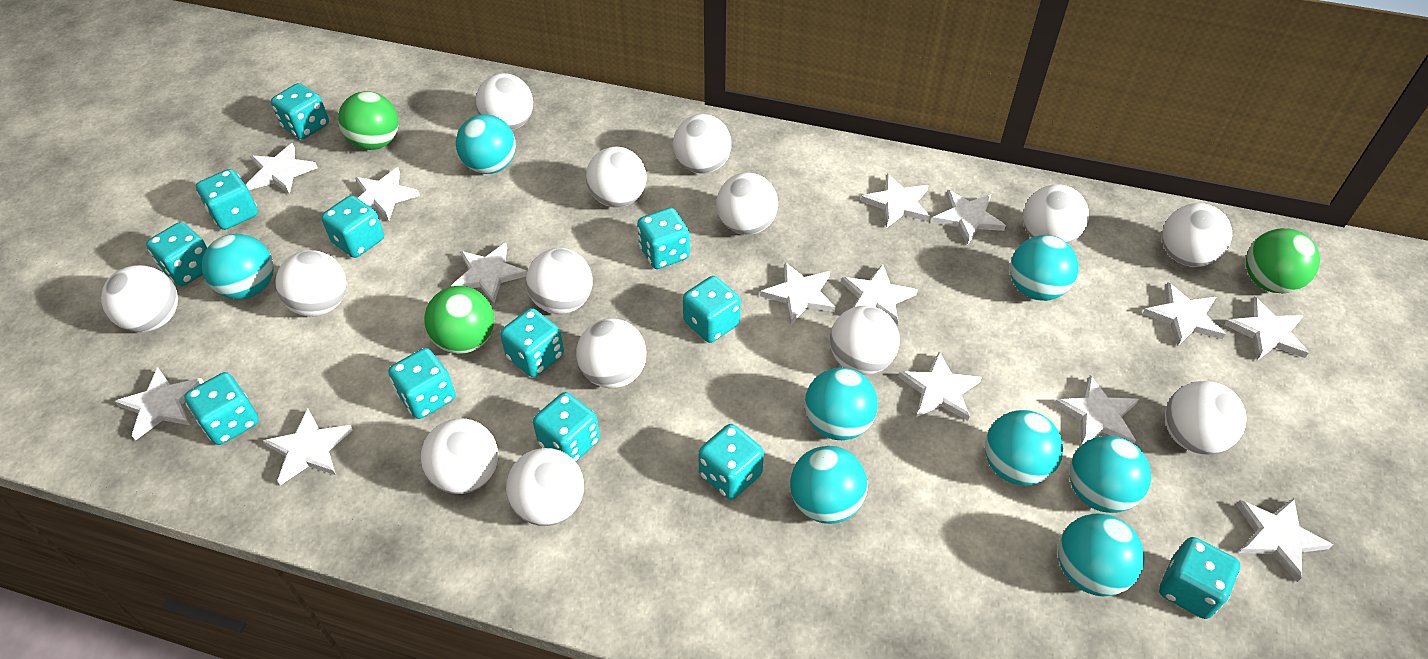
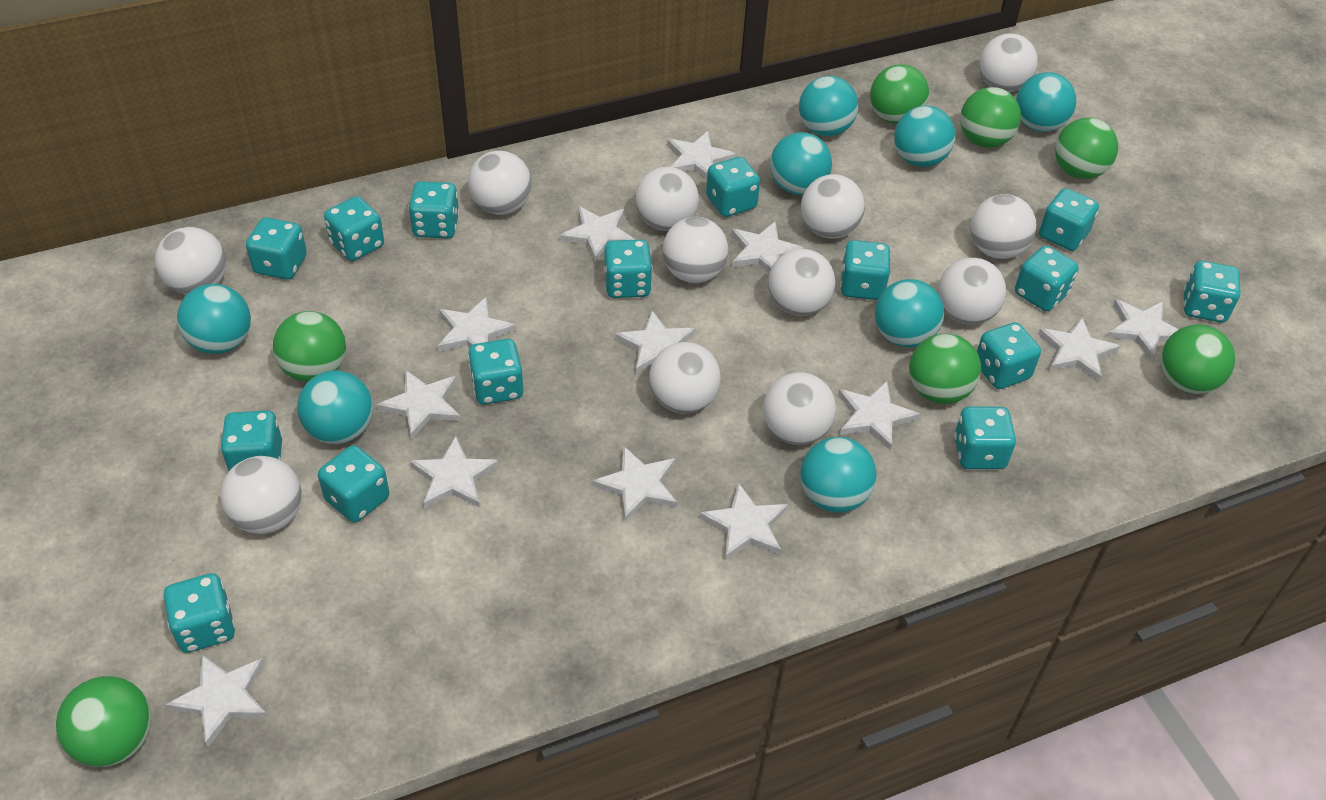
green ball: [338,91,399,150] [424,286,495,354] [1246,228,1320,294] = 3 -> [56,676,151,767] [273,311,346,382] [870,64,929,124] [909,333,981,404] [960,87,1021,148] [1055,118,1118,179] [1161,324,1235,394] = 7
turquoise dice: [146,222,207,286] [184,372,259,445] [196,169,258,230] [271,83,329,139] [321,196,384,258] [388,348,456,419] [500,308,564,377] [533,392,600,462] [637,208,690,269] [683,276,741,343] [698,424,764,500] [1159,537,1240,619] = 12 -> [163,573,235,653] [220,410,282,471] [246,217,307,279] [318,445,389,522] [324,196,384,261] [408,181,459,239] [468,339,523,404] [604,239,653,298] [706,157,760,217] [840,240,891,300] [954,406,1016,469] [977,322,1041,389] [1015,246,1079,311] [1039,188,1099,251] [1183,261,1240,323] = 15
white ball: [101,265,178,332] [275,250,347,317] [421,418,498,494] [476,73,533,130] [506,448,584,526] [526,248,593,314] [576,318,647,388] [586,146,647,208] [673,114,732,174] [716,173,778,235] [830,305,900,375] [1023,184,1089,244] [1162,203,1232,267] [1165,381,1247,454] = 14 -> [155,227,227,294] [220,456,302,534] [468,151,532,215] [635,167,699,231] [649,342,721,414] [662,217,728,283] [763,372,836,445] [768,249,835,316] [801,174,865,239] [938,258,1006,325] [970,194,1037,259] [979,33,1038,92] = 12
white star: [115,367,204,440] [246,143,318,194] [263,408,353,485] [355,167,420,221] [451,243,527,303] [760,262,835,324] [841,264,918,325] [861,174,930,228] [898,352,982,421] [931,190,1006,245] [1054,375,1139,445] [1143,282,1225,347] [1225,296,1309,360] [1236,498,1333,582] = 14 -> [166,654,268,747] [377,370,461,440] [410,436,499,508] [438,297,516,352] [560,206,635,262] [592,446,677,522] [615,311,695,373] [667,131,736,179] [700,483,788,560] [731,221,804,272] [838,381,920,450] [1038,318,1120,382] [1106,299,1179,361] = 13

